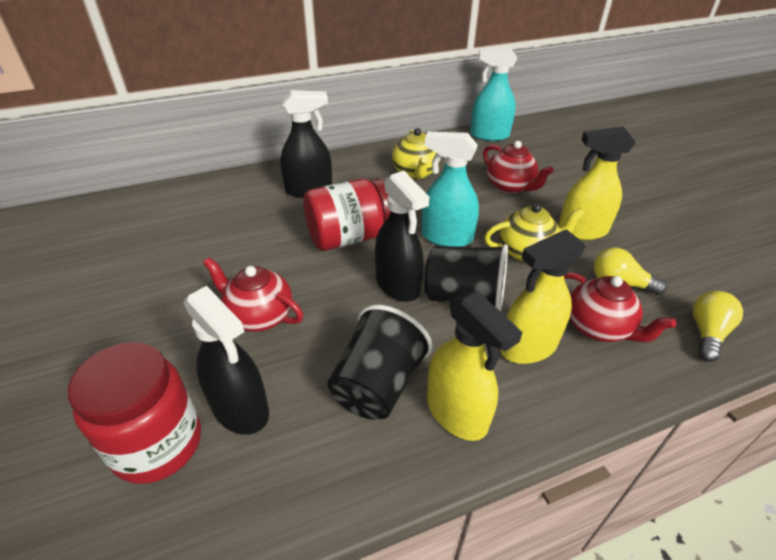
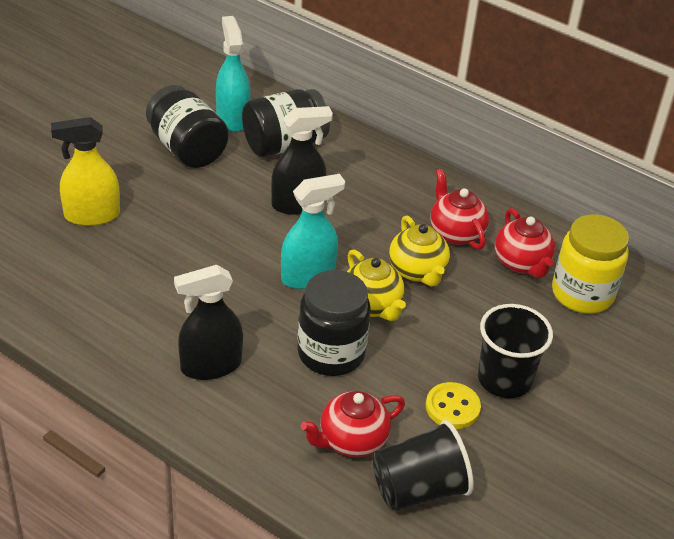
black jar: none = 0 -> [146,85,229,168] [242,89,330,157] [297,270,371,376] = 3
black spray bottle: [184,286,269,435] [280,90,332,198] [375,171,429,302] = 3 -> [174,265,243,380] [271,106,333,215] = 2
red jar: [68,342,201,484] [303,179,391,251] = 2 -> none = 0
yellow button: none = 0 -> [426,382,481,429] = 1
yellow jar: none = 0 -> [552,214,629,314] = 1
yellow light bulb: [594,248,667,295] [693,291,743,362] = 2 -> none = 0
yellow spray bottle: [427,291,523,441] [500,229,586,364] [558,126,636,240] = 3 -> [51,117,120,226] = 1

